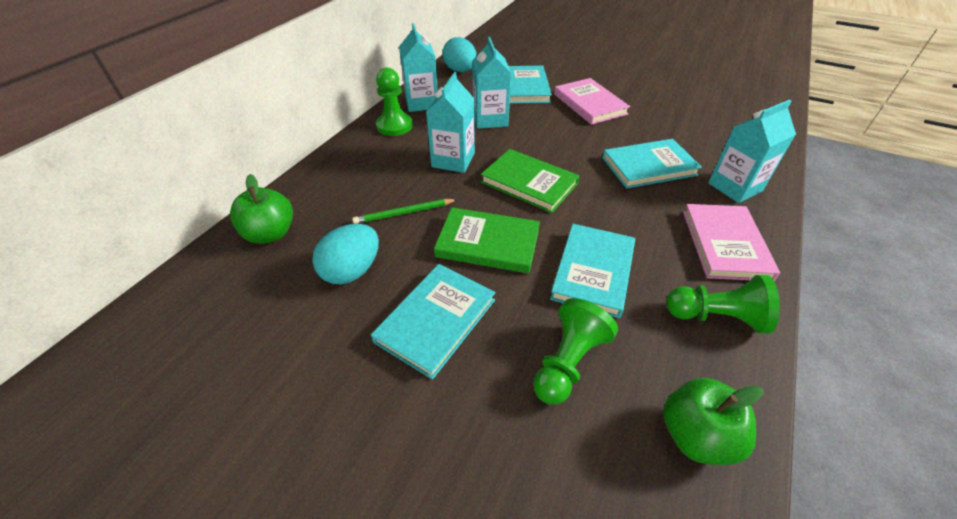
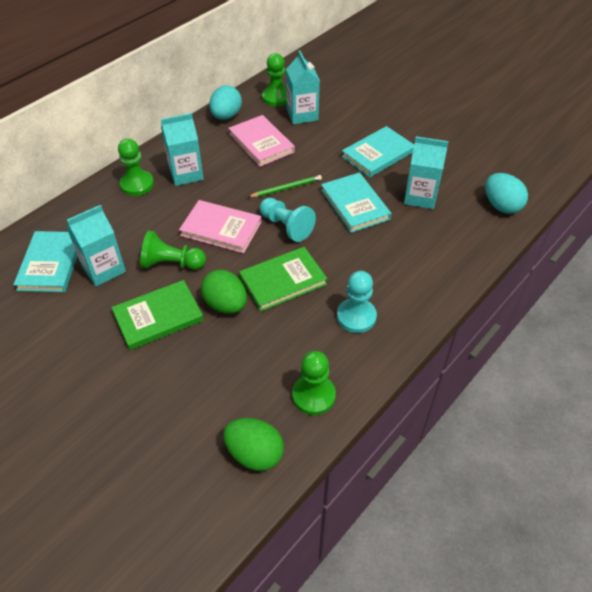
green apple: [230,174,293,244] [663,378,763,465] = 2 -> none = 0
green egg: none = 0 -> [201,270,247,313] [223,418,284,471] = 2
green pawn: [376,67,413,136] [533,298,618,405] [666,275,780,333] = 3 -> [118,139,154,196] [140,230,206,270] [262,53,286,106] [292,351,336,415] = 4
turquoise book: [371,264,496,380] [509,66,552,104] [550,224,635,318] [602,139,702,189] = 4 -> [13,231,77,292] [321,172,392,233] [342,126,414,177] = 3
turquoise pawn: none = 0 -> [259,198,316,242] [337,271,377,333] = 2

